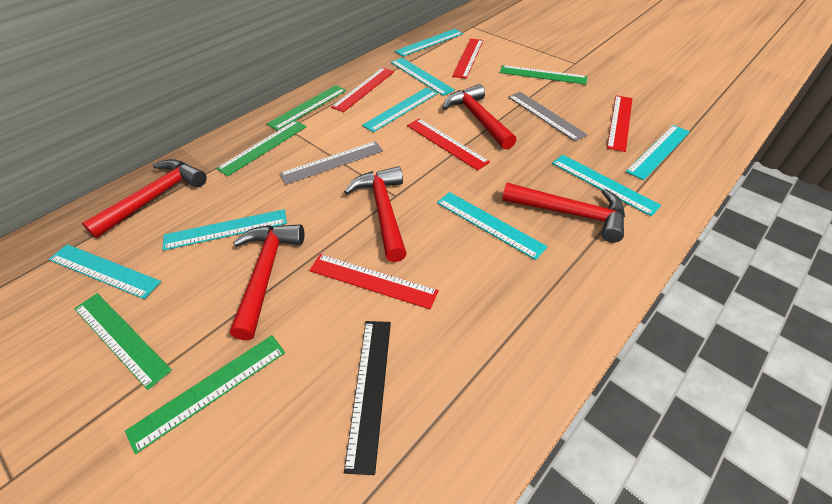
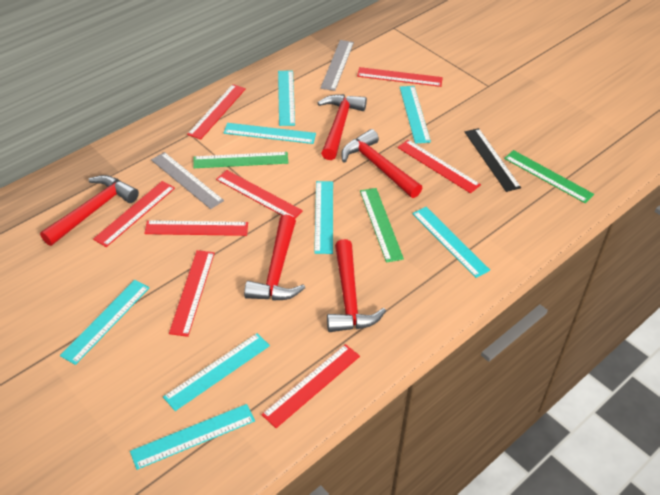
green ruler: [74,293,172,390] [125,335,285,454] [216,120,307,176] [267,85,346,130] [500,65,587,84] = 5 -> [193,152,288,168] [360,188,404,263] [504,150,594,203] = 3
red ruler: [309,254,439,309] [331,68,394,112] [407,119,490,171] [452,39,483,79] [607,95,633,152] = 5 -> [93,181,175,247] [144,220,248,236] [169,250,215,337] [187,84,246,140] [216,170,303,218] [261,344,360,428] [357,67,443,87] [397,140,481,193] = 8

